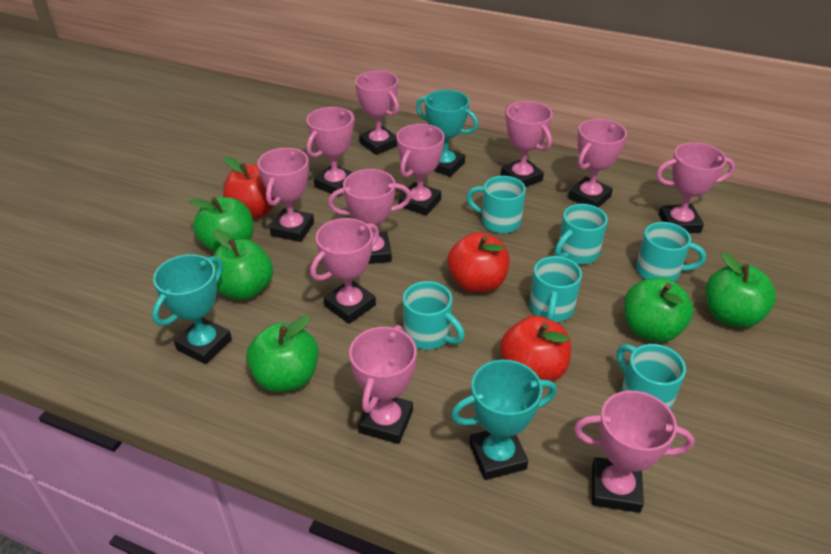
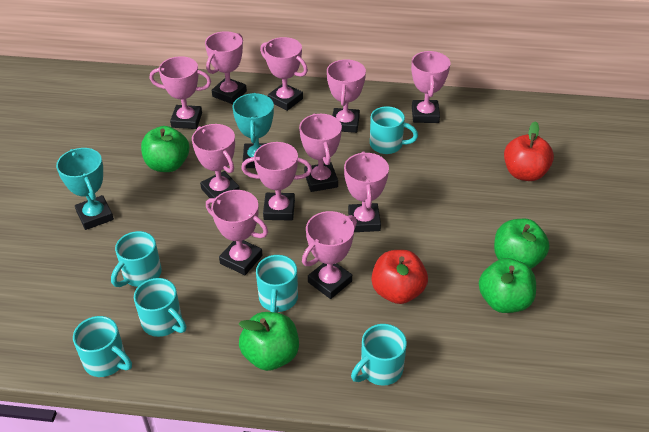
green apple: [189,197,253,252] [213,229,273,300] [246,315,319,392] [624,278,694,342] [706,252,776,328] = 5 -> [141,126,189,172] [239,312,299,371] [479,258,536,313] [494,219,550,269] = 4
red apple: [223,157,275,219] [447,232,510,293] [500,316,571,382] = 3 -> [371,250,428,304] [504,121,554,181] = 2
turquoise trophy: [152,254,232,364] [416,90,478,177] [451,360,557,480] = 3 -> [56,148,114,230] [232,93,274,168] = 2

